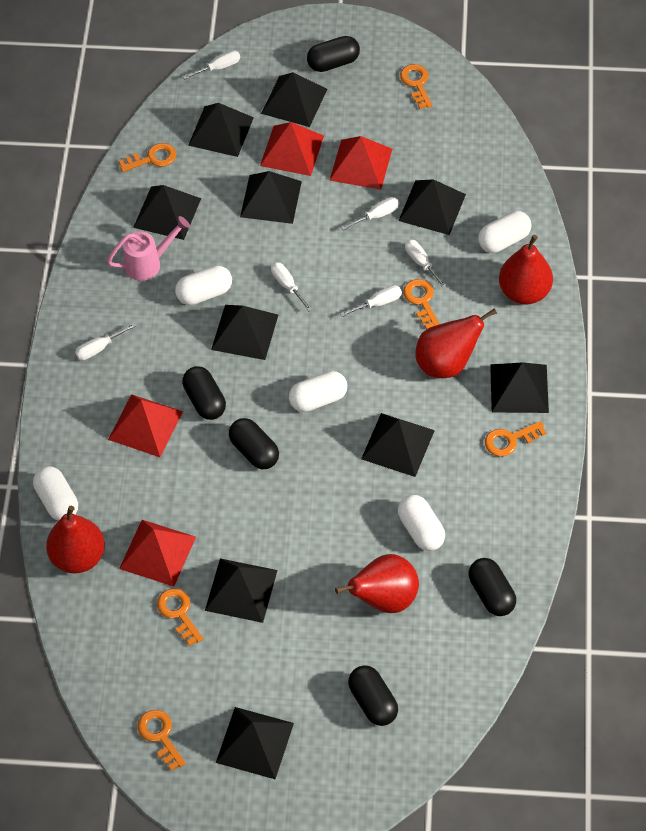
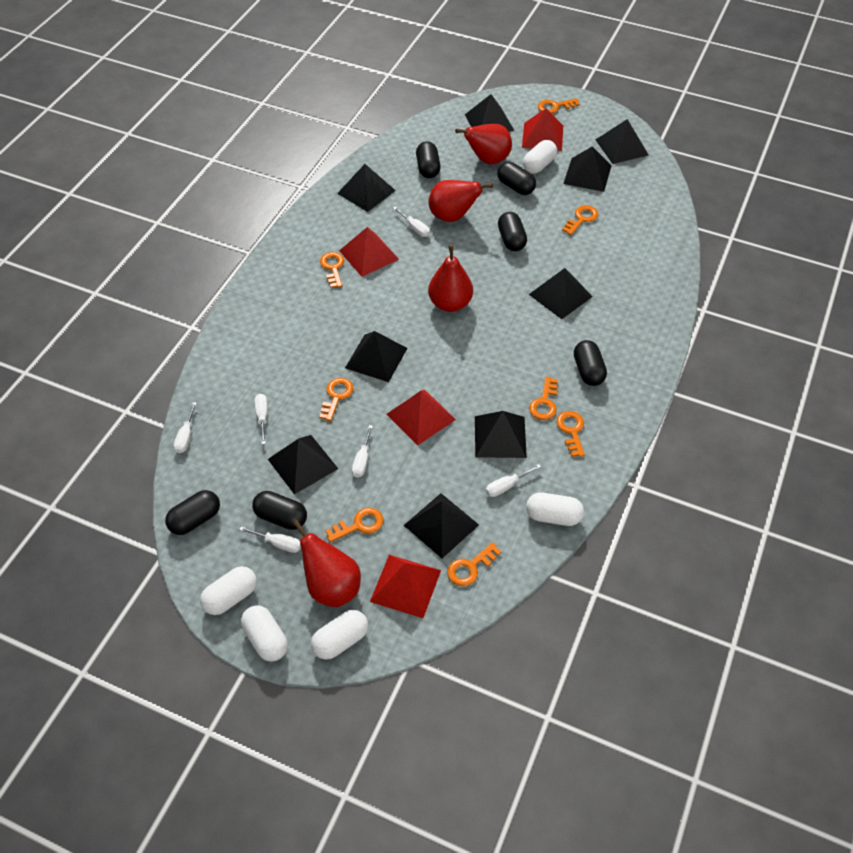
black capsule: [182,366,226,420] [229,418,279,469] [307,36,360,72] [348,665,398,726] [469,558,516,616] = 5 -> [165,490,220,535] [252,491,307,530] [416,141,441,178] [497,162,536,195] [498,212,527,251] [574,340,607,386] = 6
black pyramid: [133,185,201,240] [188,103,254,157] [205,558,278,623] [211,305,278,360] [216,707,294,779] [240,171,302,224] [261,72,327,127] [361,413,435,477] [398,179,466,235] [490,362,549,413] = 10 -> [268,435,338,494] [337,164,396,212] [345,331,407,382] [404,493,479,558] [465,94,514,132] [475,411,527,458] [529,268,593,319] [563,146,611,192] [596,119,649,164] = 9
orange key: [119,143,176,172] [137,710,186,771] [157,588,203,646] [400,64,432,109] [403,279,440,329] [485,421,546,457] = 6 -> [319,378,354,421] [320,252,344,288] [325,508,383,542] [447,542,501,586] [529,377,558,420] [538,98,580,114] [556,411,585,457] [562,205,598,235] = 8
pink watering can: [107,216,190,281] = 1 -> none = 0

